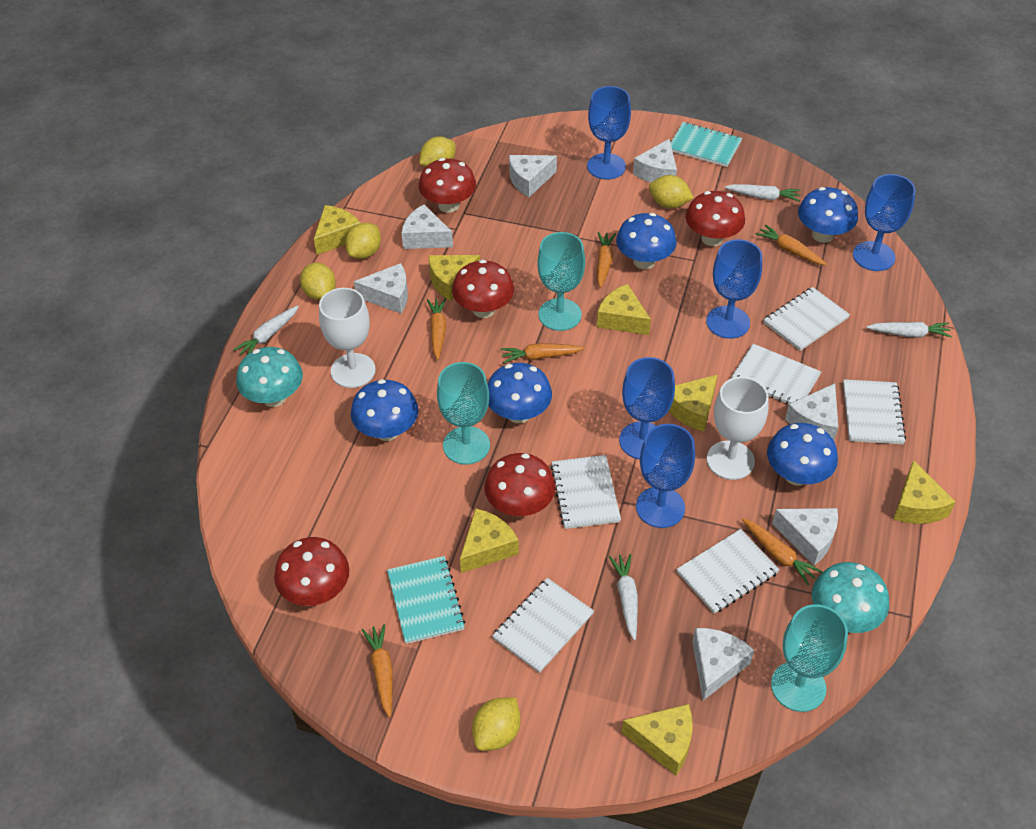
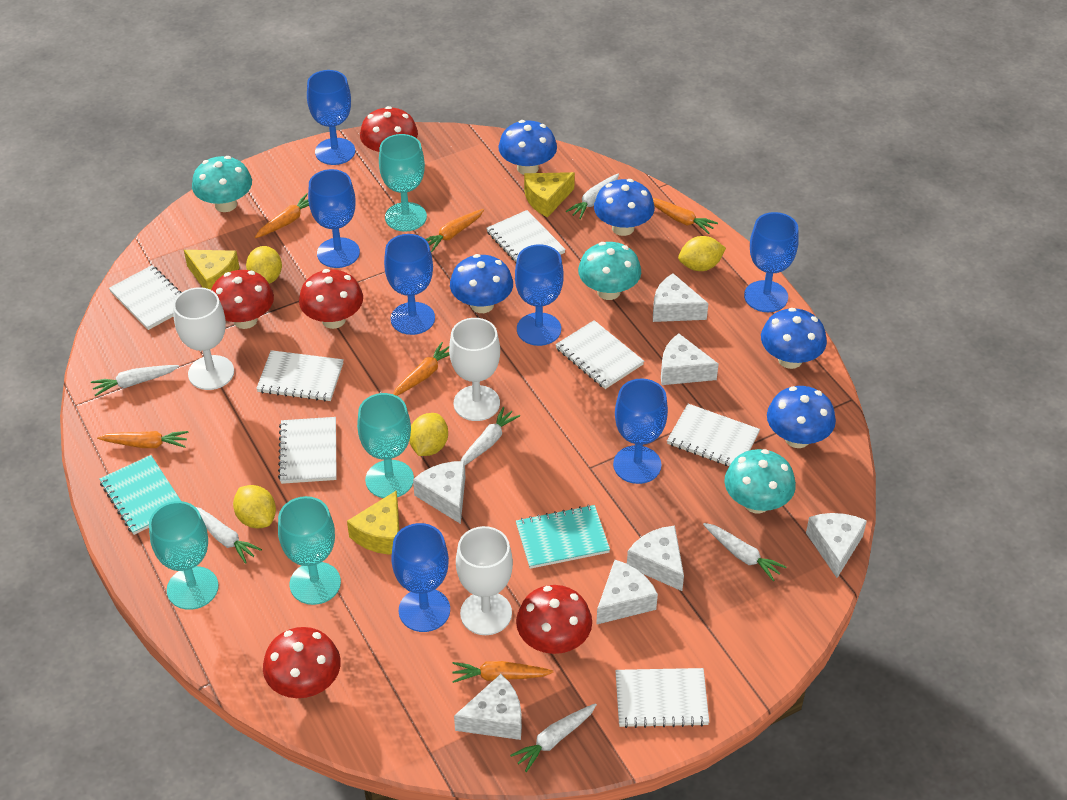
blue goblet: [587,86,631,180] [619,357,675,459] [636,424,695,528] [706,239,762,339] [853,174,916,271] = 5 -> [307,70,355,165] [308,169,360,268] [384,234,435,335] [391,523,450,632] [515,244,564,346] [613,378,668,484] [744,212,799,312] = 7
turquoise goblet: [437,362,490,464] [537,232,585,331] [771,604,848,712] = 3 -> [149,501,219,610] [278,496,341,605] [357,393,414,498] [379,134,427,231] = 4
turquoise mushroom: [236,347,303,407] [812,562,889,633] = 2 -> [192,156,252,212] [578,242,641,300] [724,449,796,513] = 3
white carrot: [233,305,299,355] [609,554,638,641] [725,184,801,202] [866,322,952,338] = 4 -> [91,365,179,396] [196,507,262,564] [461,407,520,465] [510,703,597,772] [566,173,619,219] [703,523,786,581] = 6
white goblet: [319,288,376,388] [707,377,769,480] = 2 -> [173,287,234,390] [449,318,500,421] [456,526,513,635] = 3
white notebook: [492,578,594,673] [550,455,621,529] [676,529,780,614] [731,344,821,405] [763,287,850,351] [843,379,906,444] = 6 -> [109,265,182,330] [256,350,344,401] [278,417,337,484] [486,210,566,263] [555,320,644,389] [615,668,709,728] [667,404,760,466] = 7
yellow cheese: [314,205,360,255] [429,255,480,301] [460,508,519,573] [597,284,651,335] [622,704,693,775] [669,374,718,432] [893,460,956,524] = 7 -> [184,250,239,290] [347,490,399,555] [524,172,575,217] = 3
yellow lemon: [300,262,336,300] [345,223,381,259] [419,136,456,167] [472,697,521,751] [649,175,694,208] = 5 -> [233,485,276,528] [246,246,282,284] [409,413,448,456] [678,236,726,271] = 4

